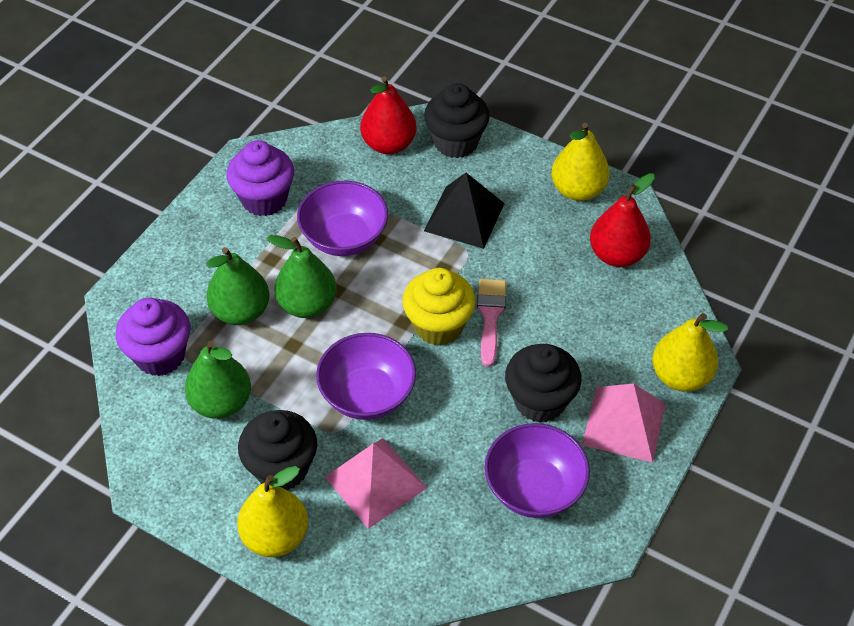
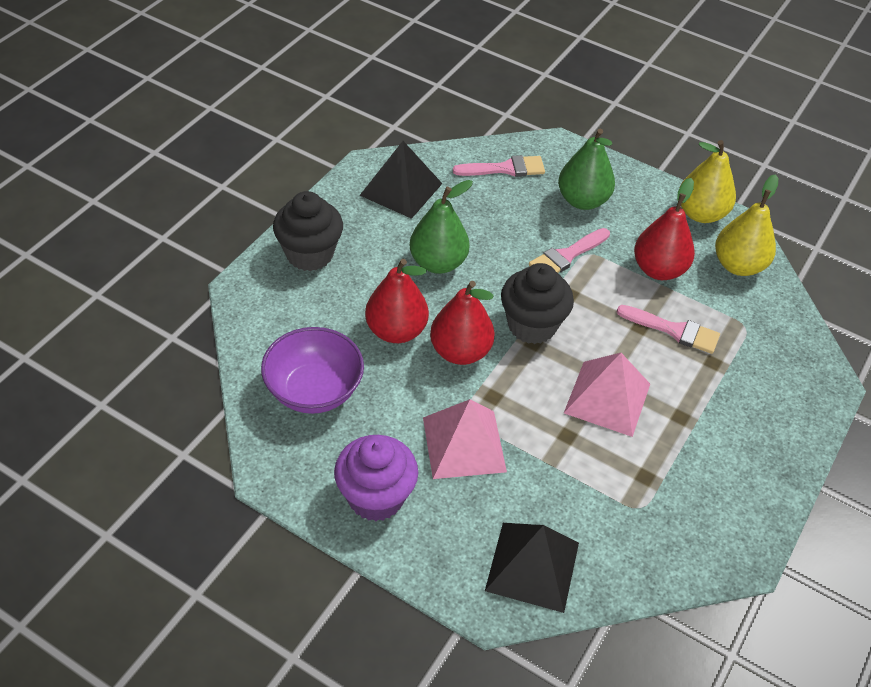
black cupcake: [238,410,317,491] [424,83,490,158] [505,344,582,423] = 3 -> [273,191,343,271] [501,263,574,344] = 2
black pyramid: [424,173,505,249] = 1 -> [360,141,442,219] [485,523,579,613] = 2
green pear: [185,341,251,419] [206,247,270,325] [267,235,337,318] = 3 -> [410,180,473,274] [558,129,615,210] = 2
pink brush: [477,279,506,367] = 1 -> [453,155,545,177] [529,228,610,273] [616,305,720,354] = 3
purple bowl: [297,181,388,256] [316,333,416,420] [485,423,590,518] = 3 -> [261,327,364,414] = 1
purple cupcake: [116,298,190,376] [227,140,294,216] = 2 -> [334,435,418,521] = 1
red pear: [360,76,417,154] [590,173,655,267] = 2 -> [365,259,429,343] [430,281,495,365] [634,178,695,280] = 3
yellow cupcake: [402,268,476,345] = 1 -> none = 0
yellow pear: [237,466,308,557] [551,123,610,201] [652,313,728,392] = 3 -> [681,140,736,223] [715,174,778,276] = 2

